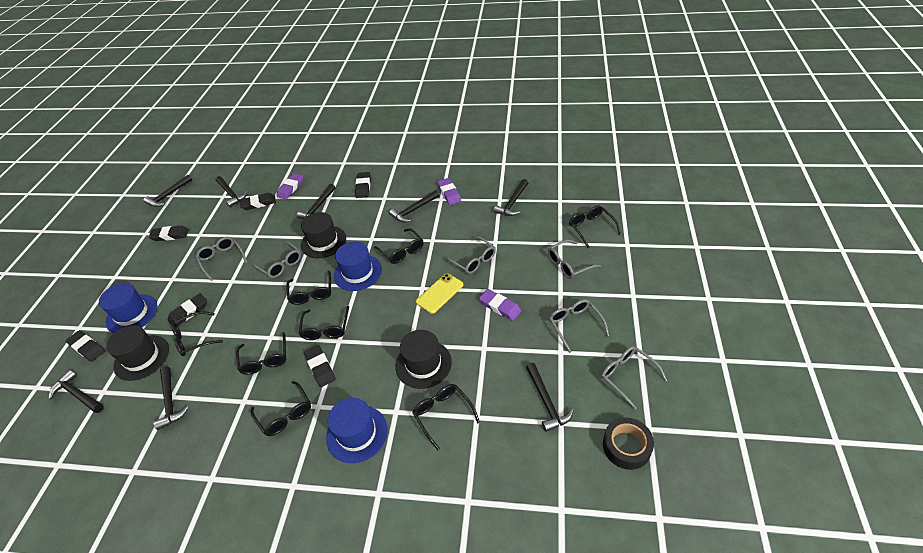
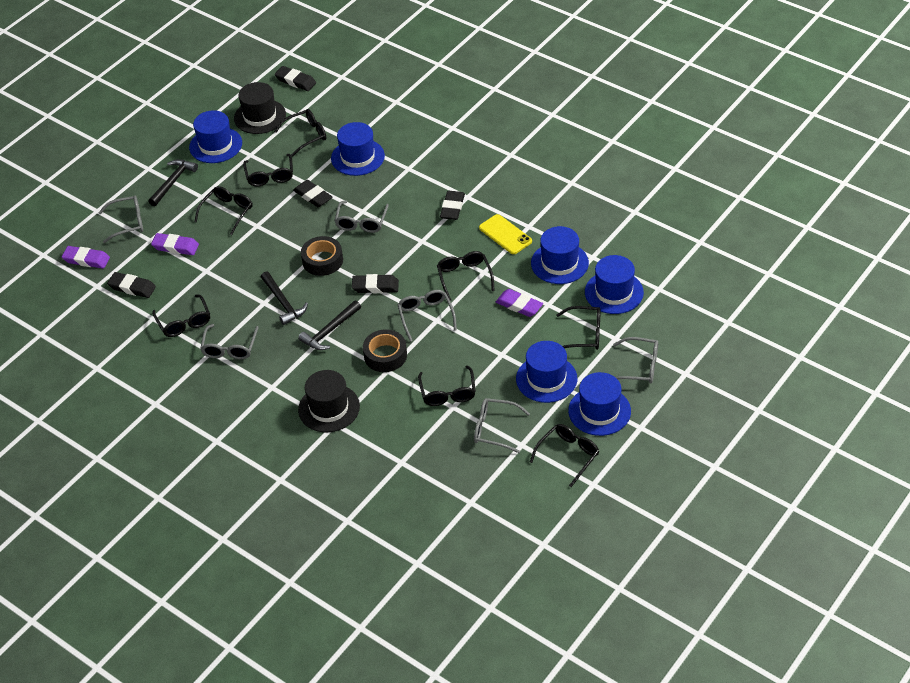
black eraser: [66,331,105,362] [149,226,189,241] [168,293,207,326] [240,193,276,210] [304,345,336,387] [355,172,371,198] = 6 -> [107,272,156,298] [275,66,316,91] [293,180,332,207] [352,274,399,293] [440,191,465,220] = 5
black hammer: [49,370,104,413] [143,175,192,207] [153,367,189,430] [216,176,248,207] [297,184,335,219] [389,190,439,223] [494,179,528,216] [526,363,574,432] = 8 -> [148,159,198,206] [261,272,308,325] [298,300,361,350] = 3
black hat: [106,325,169,381] [301,212,346,258] [395,330,452,389] = 3 -> [234,82,286,134] [298,370,360,432] = 2
black tape: [603,417,654,470] = 1 -> [301,236,343,276] [363,329,407,372] = 2
blue hat: [99,283,158,333] [326,398,388,463] [334,242,382,291] = 3 -> [189,110,242,163] [331,122,385,176] [516,341,577,403] [531,226,589,284] [568,372,631,436] [585,255,644,314] = 6

